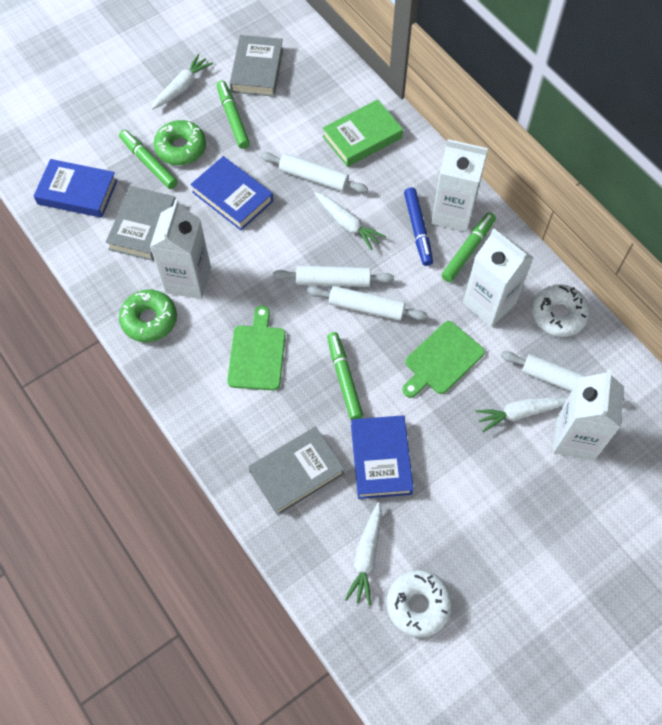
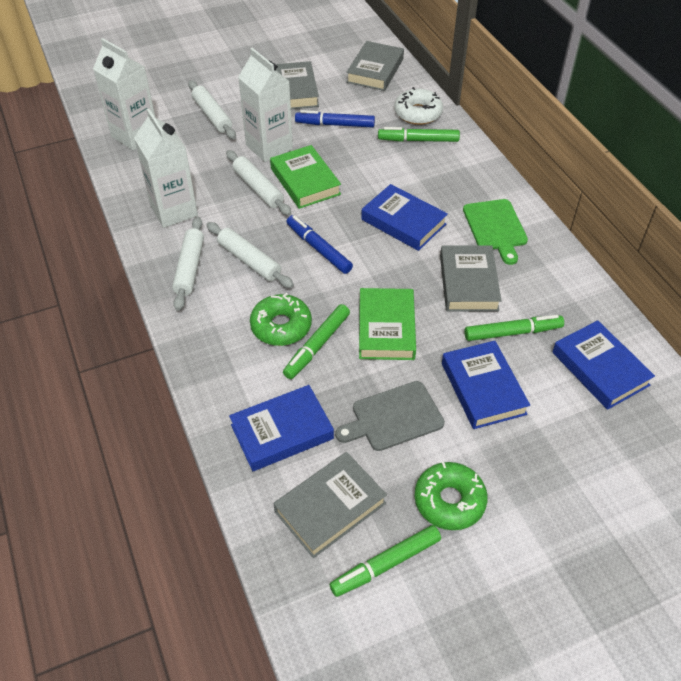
blue book: [34,159,118,218] [190,156,273,230] [351,415,414,499] = 3 -> [229,385,334,471] [361,184,448,251] [442,341,530,429] [552,320,655,410] = 4
blue marker: [404,188,433,266] = 1 -> [287,215,353,274] [295,110,375,127] = 2
green book: [323,99,403,167] = 1 -> [270,145,341,209] [359,288,416,360] = 2
green cutting board: [227,305,286,390] [402,321,485,398] = 2 -> [463,199,528,265] = 1
grey book: [105,186,176,261] [229,35,283,97] [248,427,345,515] = 3 -> [274,452,387,558] [276,61,319,109] [346,41,404,91] [440,245,502,311] = 4
grey cutting board: none = 0 -> [335,381,445,451] = 1
white carrot: [151,54,213,110] [314,192,386,250] [345,502,382,606] [475,398,568,432] = 4 -> none = 0
white carton: [150,199,211,299] [431,139,488,232] [463,228,534,327] [553,369,624,461] = 4 -> [93,38,155,150] [134,109,198,228] [238,48,293,162] = 3
white donut: [386,570,452,637] [532,284,590,337] = 2 -> [394,87,443,125] = 1

